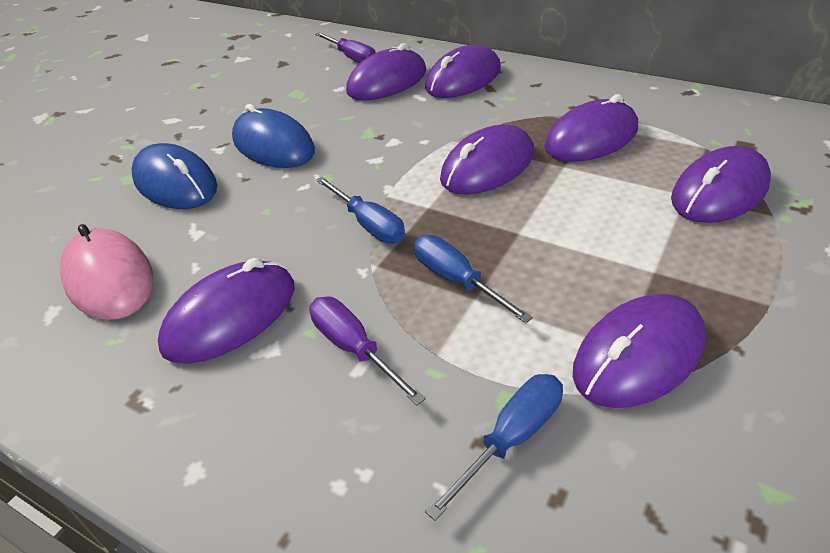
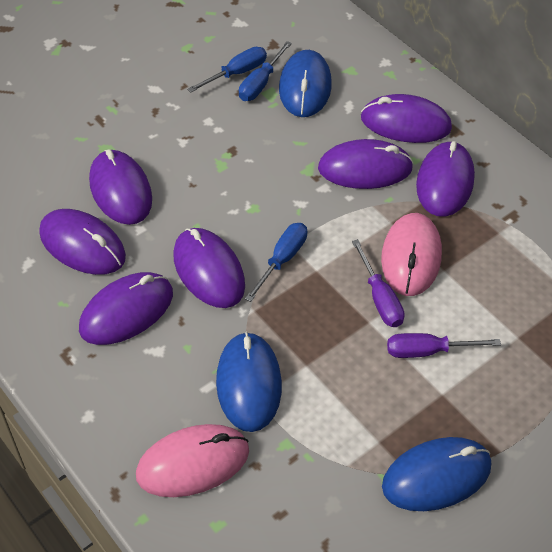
blue mouse: [131,143,217,209] [232,104,315,168] = 2 -> [216,332,282,432] [279,50,332,117] [382,437,491,511] = 3
pink mouse: [60,224,154,320] = 1 -> [136,424,249,497] [381,213,442,296] = 2

